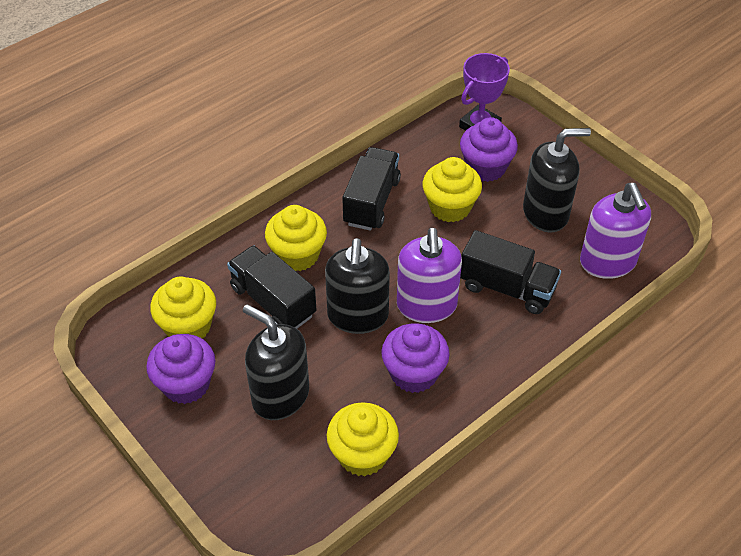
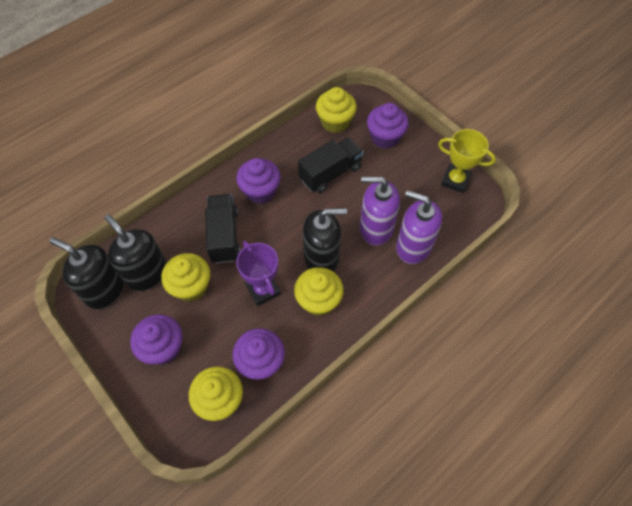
black truck: [227,245,317,328] [342,147,401,231] [460,230,561,314] = 3 -> [205,194,240,264] [298,137,364,193] = 2
purple cupcake: [146,334,216,404] [381,323,450,393] [460,117,518,182] = 3 -> [130,315,183,365] [232,328,285,380] [236,158,281,204] [367,103,409,149] = 4
yellow trophy: none = 0 -> [438,129,496,193] = 1

